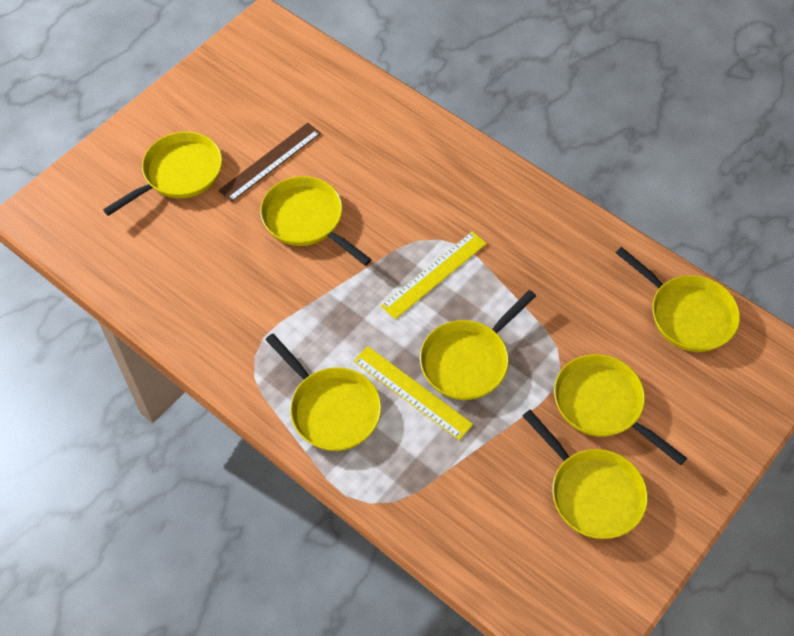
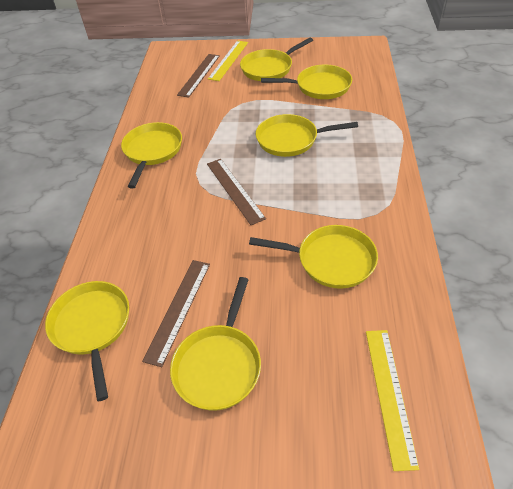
brown ruler: [218,123,321,202] = 1 -> [142,260,210,367] [177,54,220,98] [207,159,266,225] = 3

